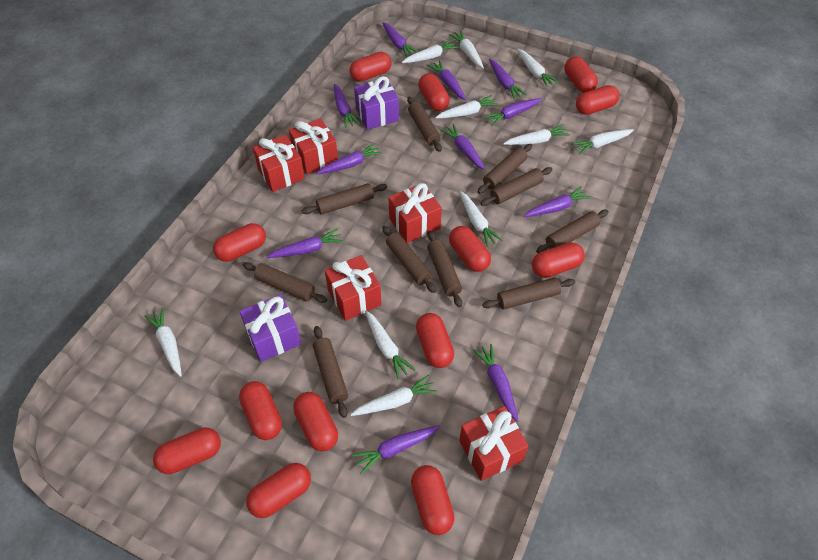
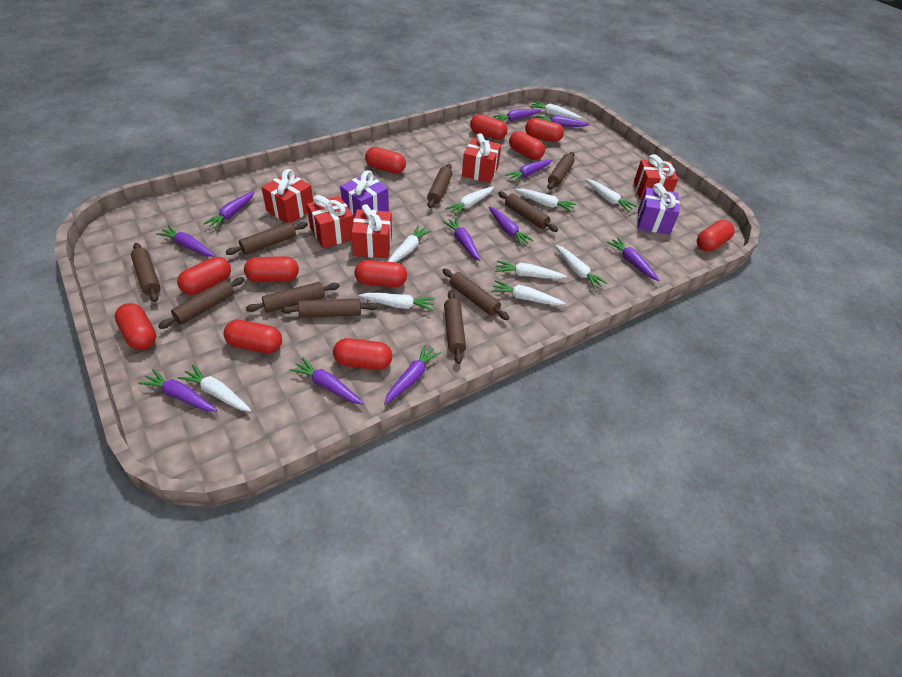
red capsule: [153,428,221,474] [213,223,266,262] [239,381,282,440] [246,463,311,518] [293,392,338,451] [350,52,392,82] [411,465,454,535] [416,313,454,368] [418,73,450,111] [449,226,491,272] [532,242,585,278] [564,56,598,93] [576,85,619,115] = 13 -> [115,303,156,350] [177,257,231,295] [224,320,282,353] [244,256,299,282] [333,338,392,370] [355,260,407,287] [365,147,406,174] [470,114,508,140] [509,131,545,160] [525,118,564,142] [697,220,735,252] = 11

